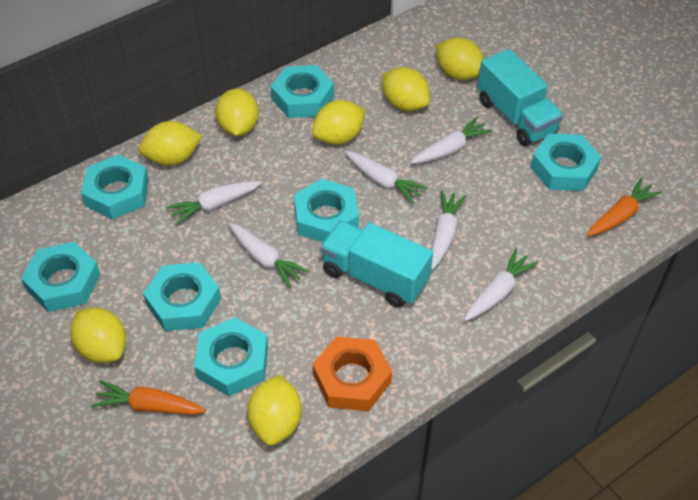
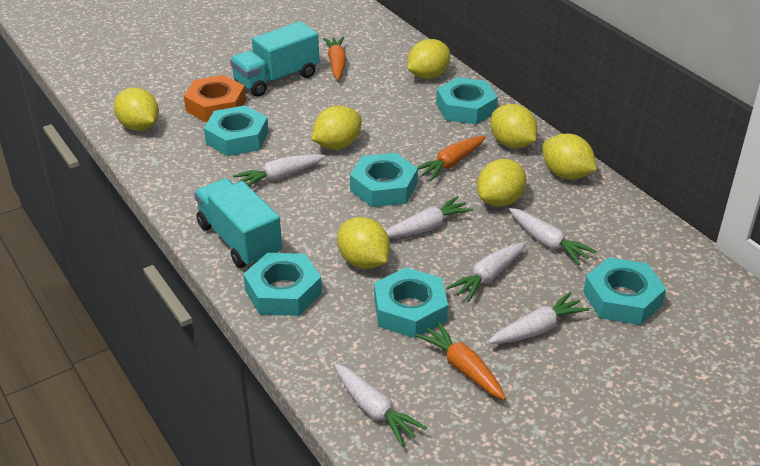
orange carrot: [91,380,206,415] [587,178,662,236] = 2 -> [323,37,346,80] [416,322,506,400] [417,136,486,181] = 3
turquoise nut: [21,242,101,312] [81,155,149,219] [143,262,221,331] [194,317,268,396] [271,65,334,118] [294,179,359,242] [531,133,601,191] = 7 -> [204,105,269,156] [243,253,322,316] [350,153,418,207] [374,267,448,338] [436,77,498,124] [583,257,666,325] = 6

